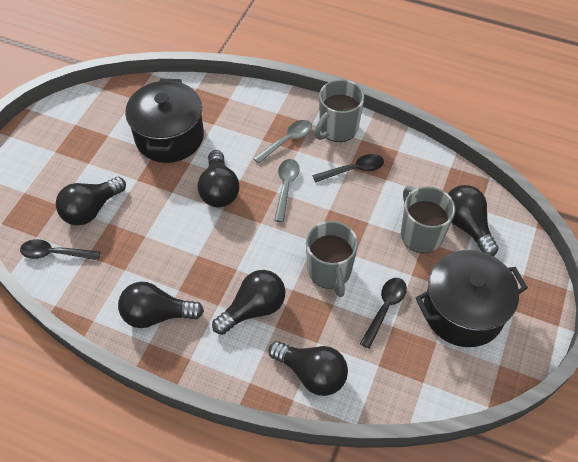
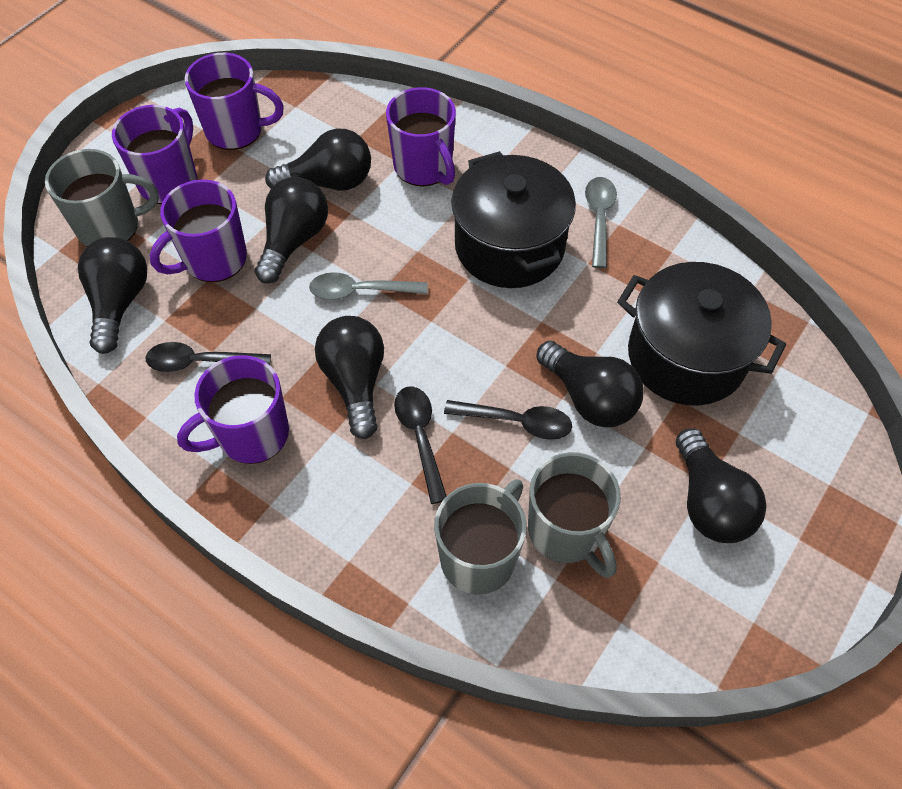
purple mug: none = 0 -> [112,105,197,204] [150,179,247,282] [177,355,289,464] [185,53,284,150] [386,87,456,186] = 5

